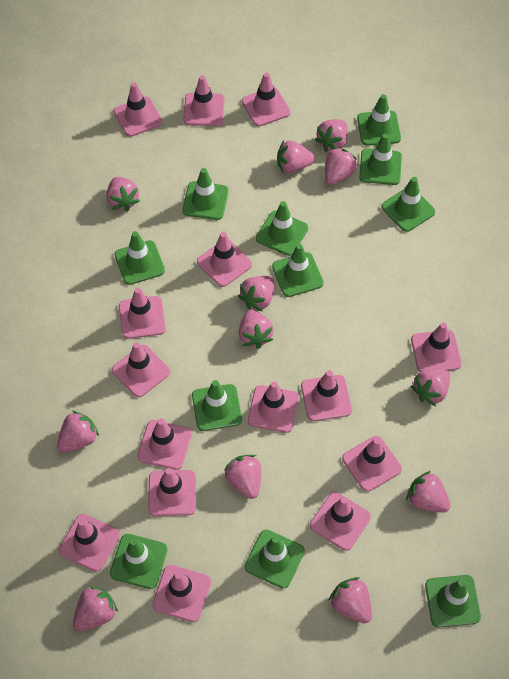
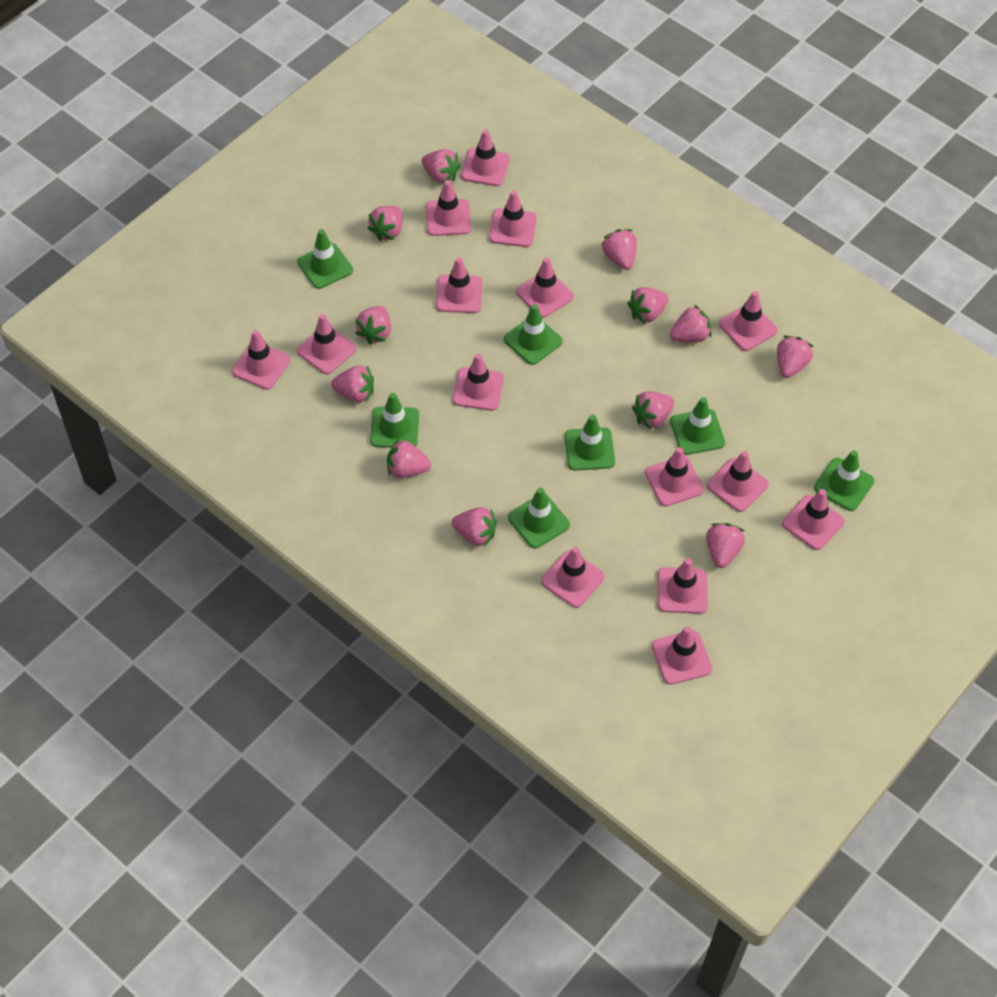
green traffic cone: [110,534,168,589] [115,231,165,285] [182,168,229,220] [192,380,242,431] [245,530,305,589] [256,201,308,256] [272,244,324,297] [357,94,401,146] [359,134,402,185] [381,177,435,232] [425,575,481,627] = 11 -> [297,229,353,289] [370,393,419,448] [504,304,563,365] [508,488,570,548] [565,415,615,471] [670,397,725,455] [814,451,874,511] = 7

